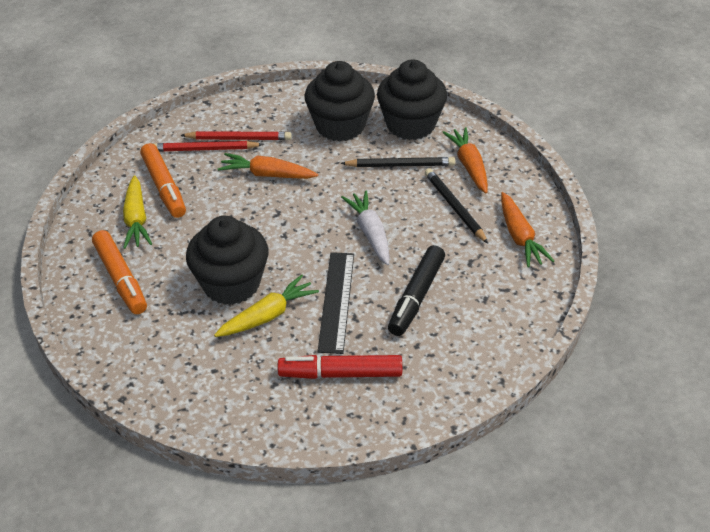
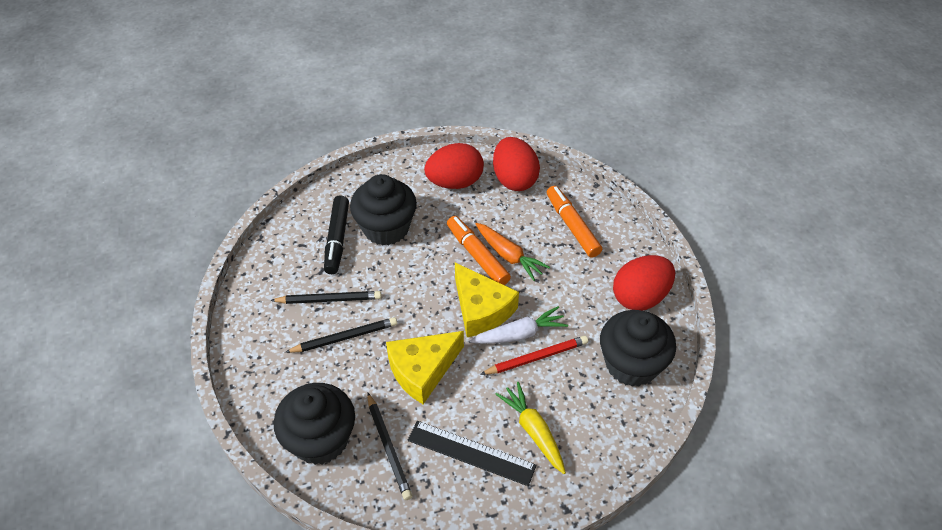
black pencil: [340,157,455,167] [425,168,488,243] = 2 -> [270,291,382,304] [285,317,397,353] [367,392,412,500] = 3
orange carrot: [218,153,318,179] [442,127,488,194] [501,192,554,268] = 3 -> [476,223,550,281] = 1
red egg: none = 0 -> [424,143,484,189] [493,137,540,191] [613,255,675,310] = 3
red marker: [278,355,402,379] = 1 -> none = 0
red pencil: [152,141,264,152] [180,131,292,140] = 2 -> [480,336,588,375] = 1
yellow carrot: [123,175,152,249] [214,275,319,337] = 2 -> [495,382,566,474] = 1
yellow cheese: none = 0 -> [386,331,464,404] [455,263,519,337] = 2

